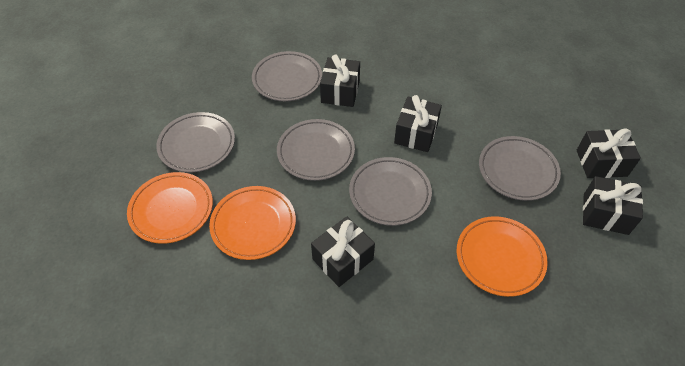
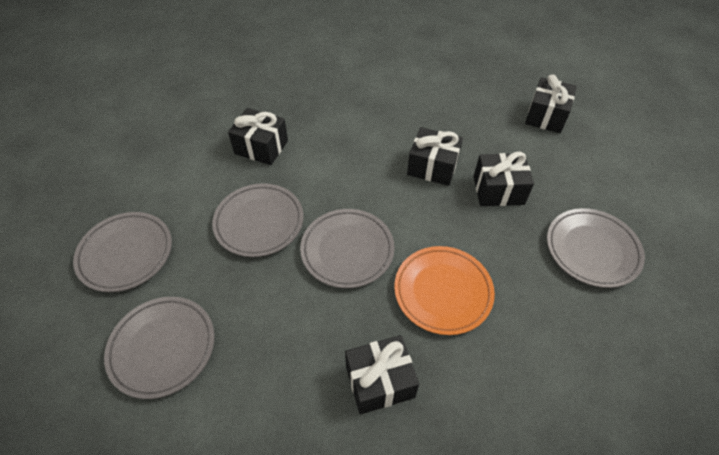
orange plate: [127,172,213,244] [209,186,296,260] [457,216,548,297] = 3 -> [394,246,495,335] = 1

